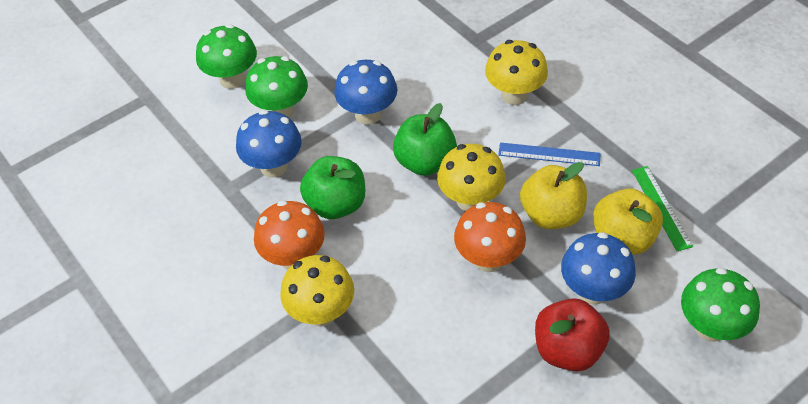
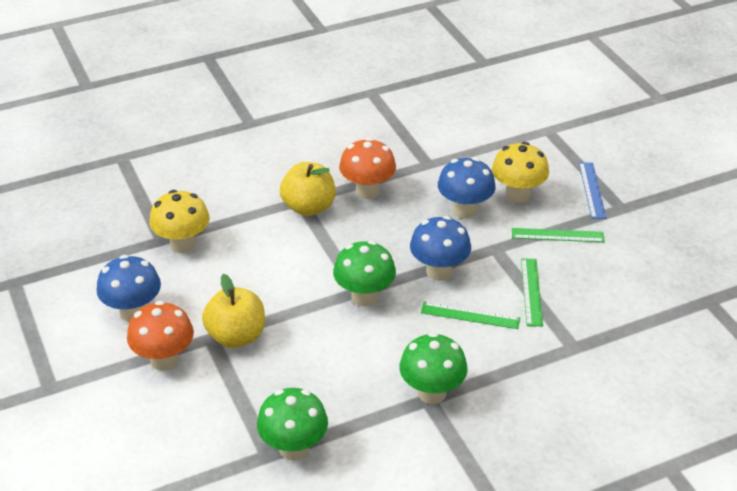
green apple: [300,156,365,219] [393,103,457,176] = 2 -> none = 0
green ruler: [632,166,693,251] = 1 -> [421,302,520,329] [512,228,605,242] [521,258,543,326] = 3
red apple: [535,298,610,371] = 1 -> none = 0
yellow mushroom: [280,255,354,326] [437,144,506,211] [485,40,548,105] = 3 -> [149,190,210,253] [492,142,549,203] = 2

